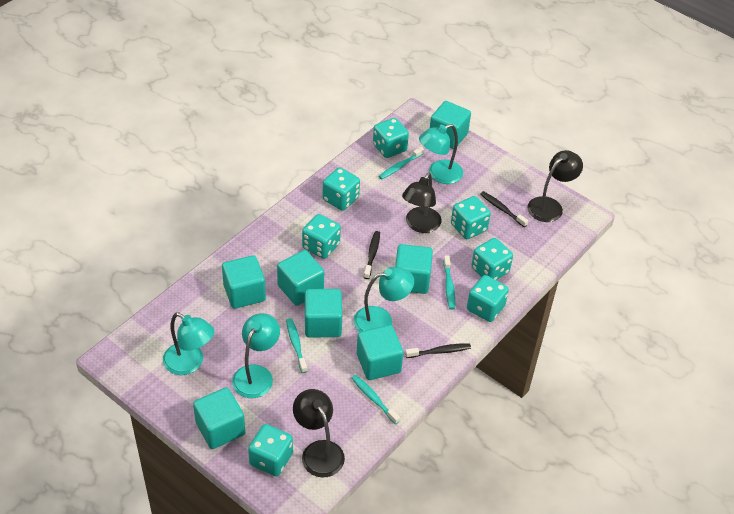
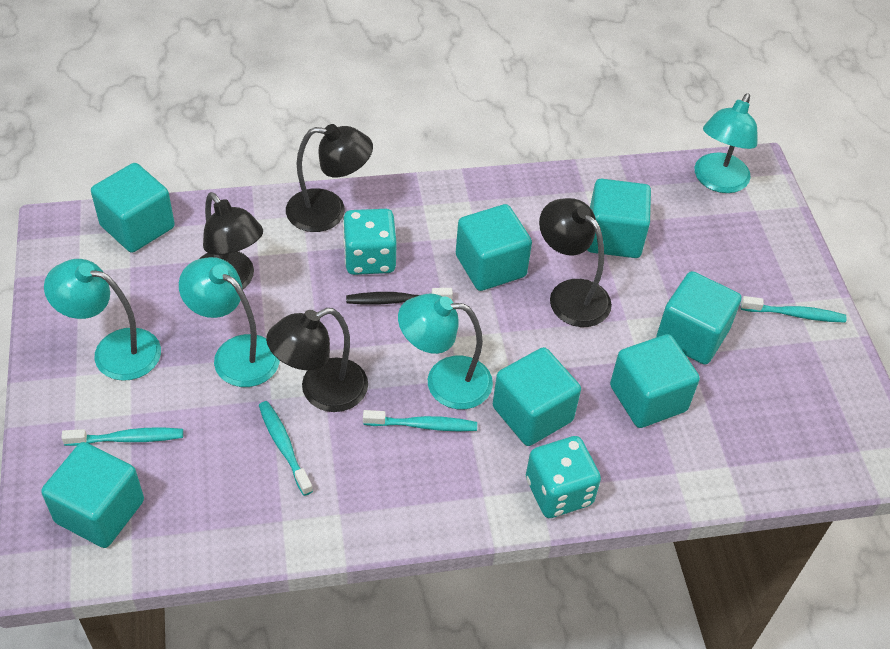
black lamp: [293,389,345,478] [402,173,441,233] [528,150,583,222] = 3 -> [199,192,263,290] [266,308,368,412] [286,124,373,232] [539,198,612,327] = 4
black toothbrush: [364,231,380,279] [405,343,471,358] [480,191,528,227] = 3 -> [346,288,453,305] = 1
turquoise dice: [248,424,293,476] [302,214,341,259] [323,167,360,211] [373,118,409,158] [451,196,491,239] [467,275,509,322] [471,238,513,280] = 7 -> [343,209,397,275] [526,436,601,518] = 2

